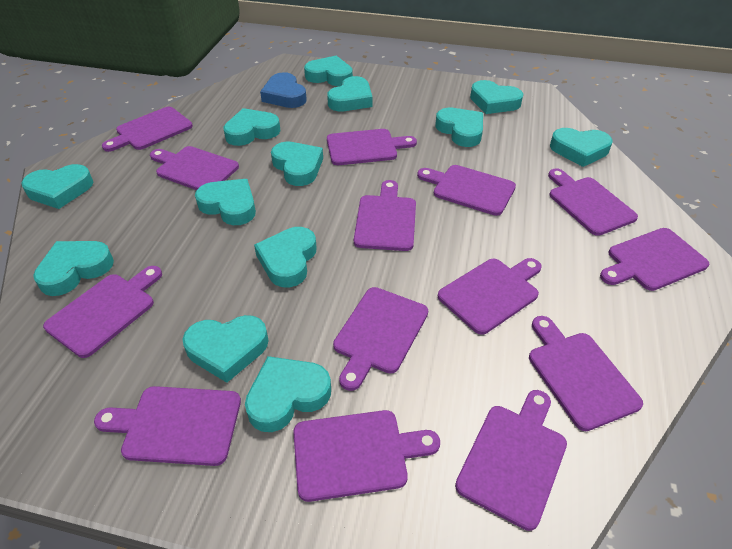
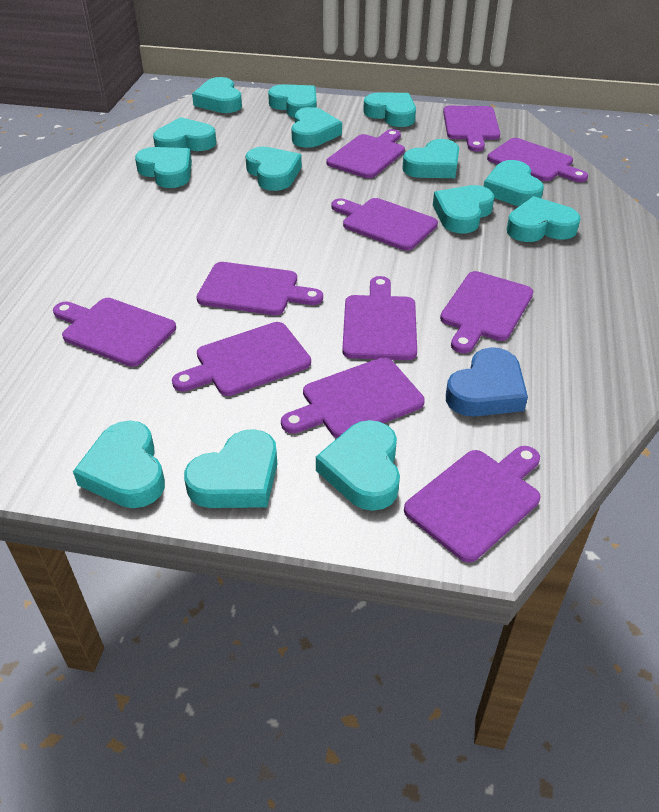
purple cutting board: [43,266,162,358] [94,386,241,466] [102,107,193,152] [150,146,239,190] [293,410,440,502] [327,129,417,165] [333,287,428,391] [354,180,416,251] [417,165,516,216] [438,258,542,335] [455,390,567,531] [529,316,643,431] [548,168,638,236] [600,228,709,291] = 14 -> [53,298,176,367] [172,322,311,396] [197,262,323,315] [281,357,425,438] [327,129,405,178] [331,198,438,251] [342,276,417,360] [404,446,540,563] [440,271,533,353] [443,106,500,152] [487,138,588,182] = 11
turquoise heart: [21,164,93,209] [33,241,114,296] [182,315,269,383] [195,179,256,225] [223,108,281,146] [245,356,331,432] [254,227,317,288] [271,142,323,186] [304,55,353,86] [327,76,372,111] [435,108,483,147] [470,80,523,114] [550,128,613,167] = 13 -> [73,421,165,508] [135,147,192,188] [153,117,216,151] [184,429,277,508] [192,77,242,113] [245,147,302,191] [268,84,317,118] [291,107,342,148] [316,420,400,511] [363,93,416,127] [402,139,459,178] [433,185,494,233] [483,160,544,206] [507,196,581,242] = 14

